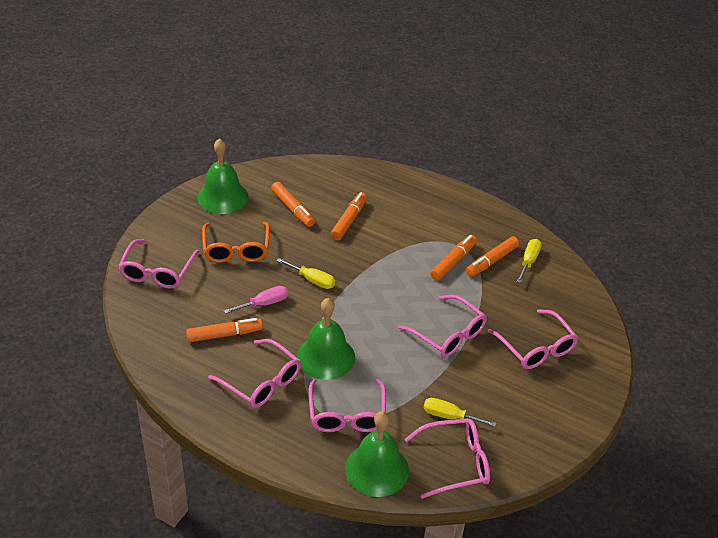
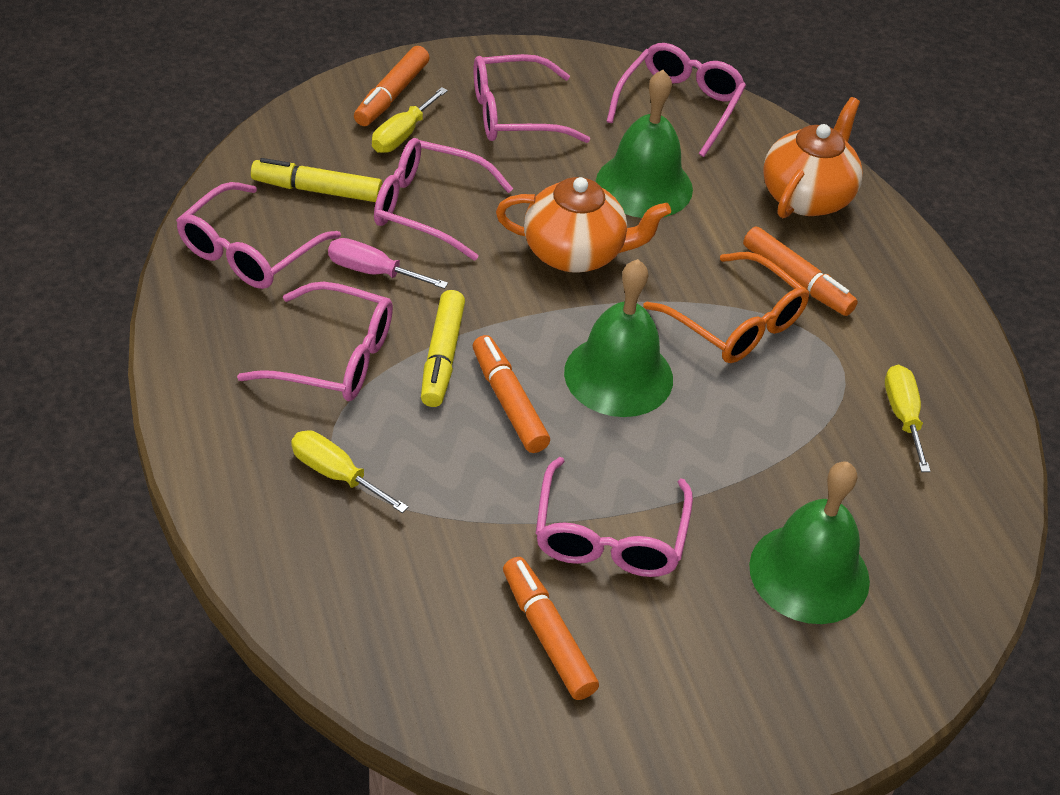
orange marker: [186,318,263,342] [271,182,315,227] [331,192,367,240] [430,235,477,281] [466,236,519,277] = 5 -> [354,46,430,126] [473,335,550,453] [503,557,599,700] [743,226,858,316] = 4
orange teapot: none = 0 -> [496,177,671,273] [763,97,863,218] = 2
yellow marker: none = 0 -> [251,158,382,202] [421,290,465,407] = 2

